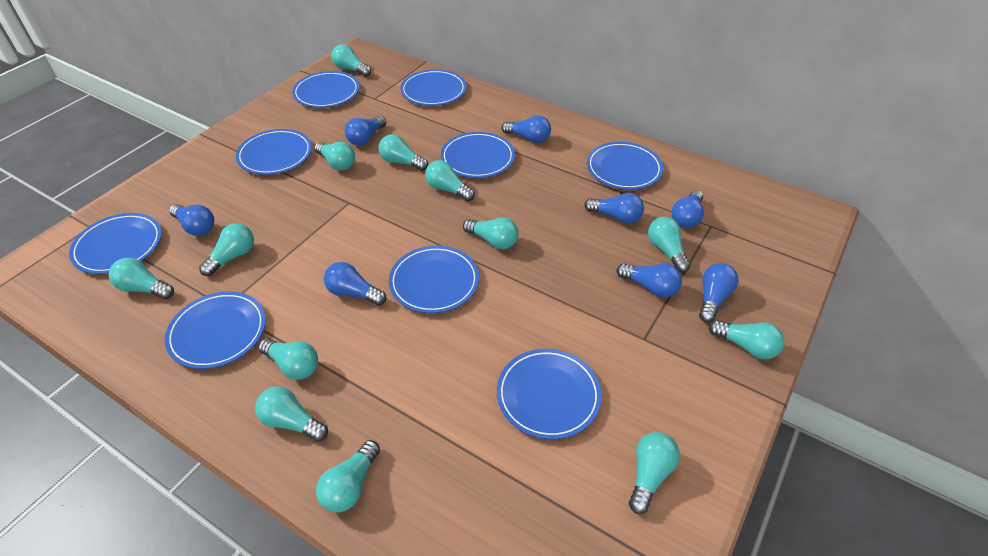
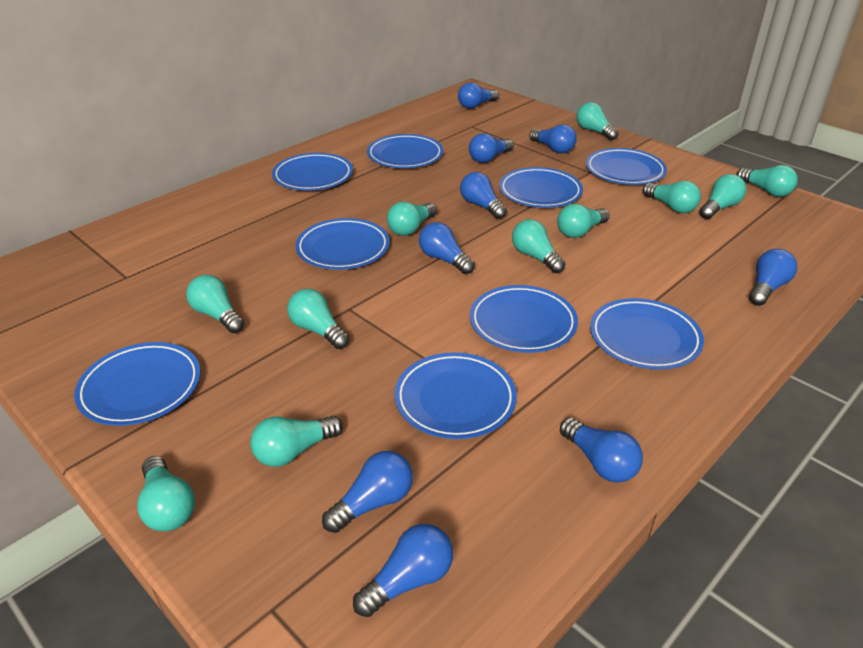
blue light bulb: [169,204,214,236] [324,262,386,306] [344,116,387,145] [501,116,551,143] [584,193,644,224] [617,263,682,298] [672,190,704,228] [699,263,739,323] = 8 -> [322,451,413,533] [353,524,453,617] [419,222,475,274] [458,82,499,109] [460,172,507,219] [469,133,514,163] [529,124,577,154] [560,417,643,482] [749,249,797,306] = 9
turquoise light bulb: [109,258,174,299] [199,223,254,276] [255,387,328,442] [258,338,318,380] [314,142,355,170] [316,440,380,513] [331,44,371,77] [378,134,428,171] [425,160,474,202] [463,217,518,250] [629,432,680,514] [648,217,691,272] [709,320,784,359] = 13 -> [137,456,195,531] [186,275,244,333] [250,416,343,467] [287,289,350,349] [387,202,437,236] [512,219,565,273] [557,203,610,238] [576,102,619,140] [643,181,701,213] [699,174,746,219] [736,165,798,197] = 11

